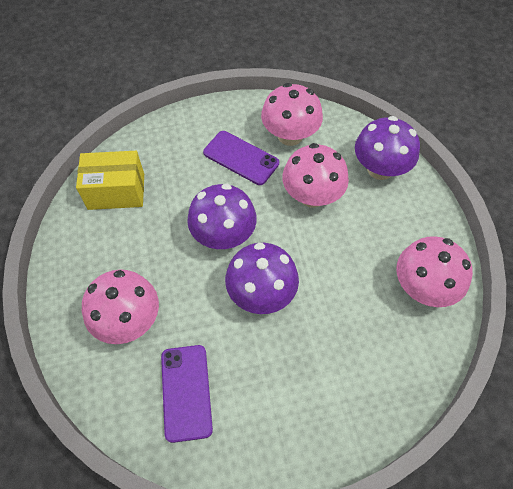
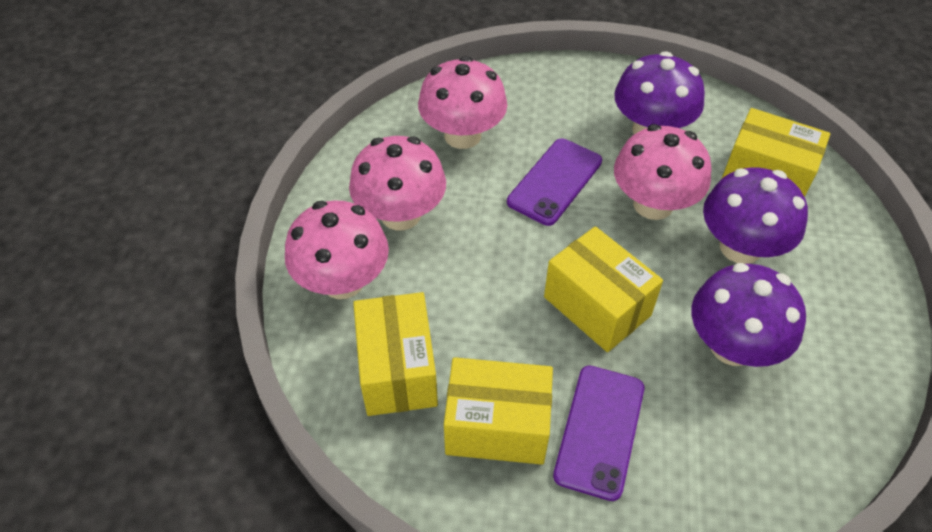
yellow box: [76,151,144,210] = 1 -> [353,292,438,416] [444,357,553,465] [544,226,663,352] [722,108,830,197] = 4

